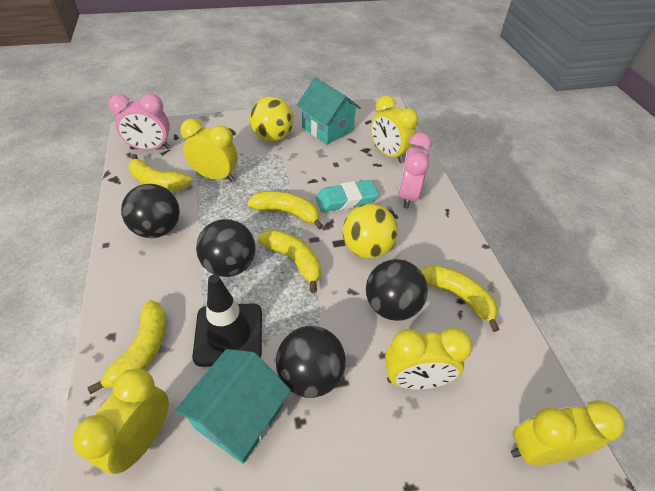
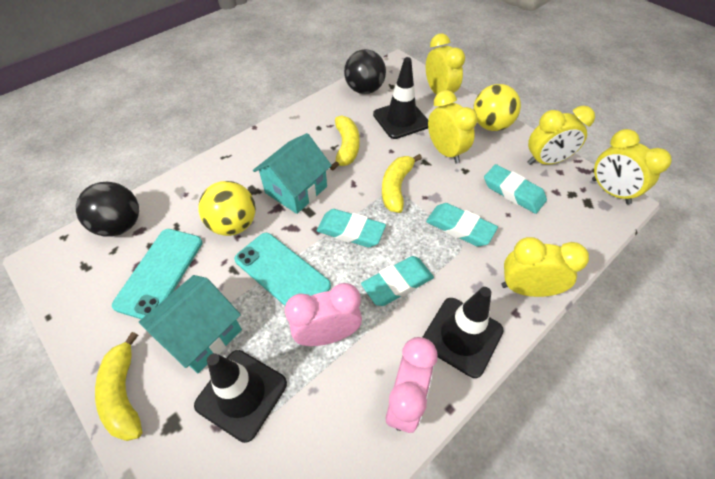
black ball: [121,184,180,238] [196,219,255,277] [276,326,346,398] [366,259,428,321] = 4 -> [76,182,139,237] [344,49,386,94] = 2
black traffic cone: [192,274,262,367] = 1 -> [194,350,287,443] [373,57,428,139] [422,287,504,378] = 3
turquoise eraser: [315,180,379,212] = 1 -> [317,209,386,247] [361,256,434,306] [426,203,498,246] [484,164,547,214] = 4
turquoise phone: none = 0 -> [112,229,202,319] [234,233,331,306] = 2
yellow banana: [87,300,166,394] [129,154,193,191] [247,191,323,230] [258,229,321,293] [420,265,500,332] = 5 -> [95,332,143,441] [330,115,360,171] [382,154,422,213] = 3

